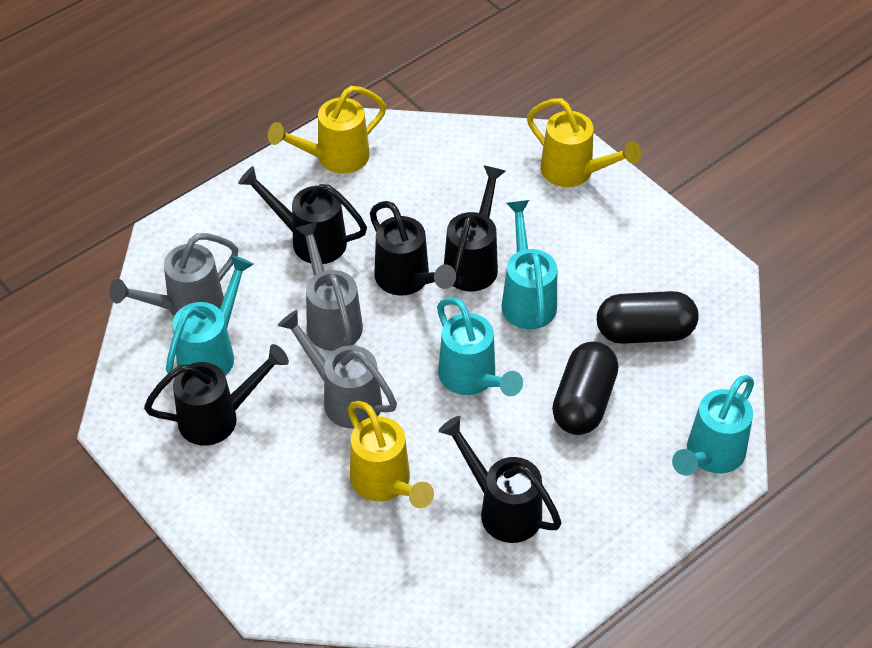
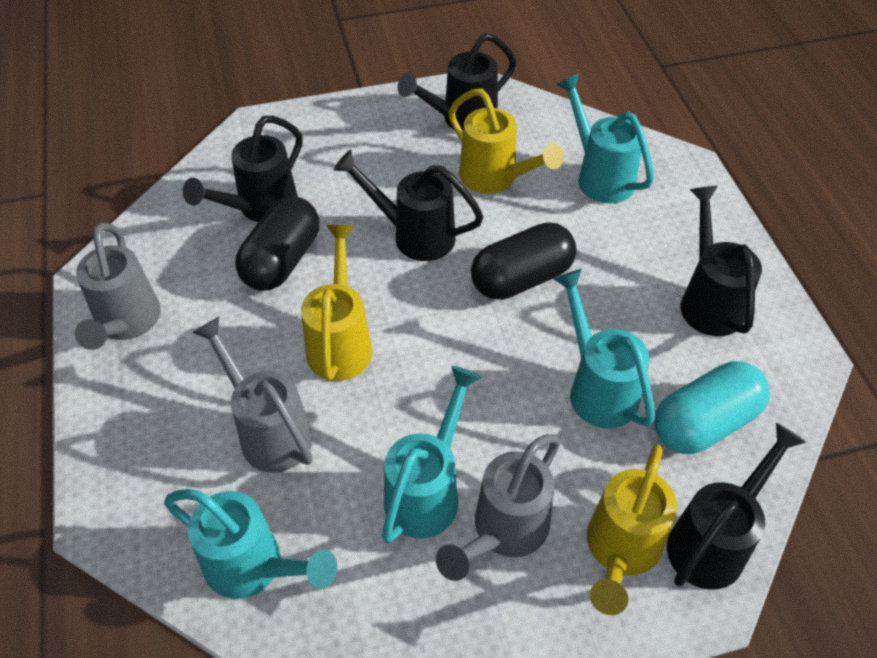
turquoise capsule: none = 0 -> [654,361,770,454] = 1

